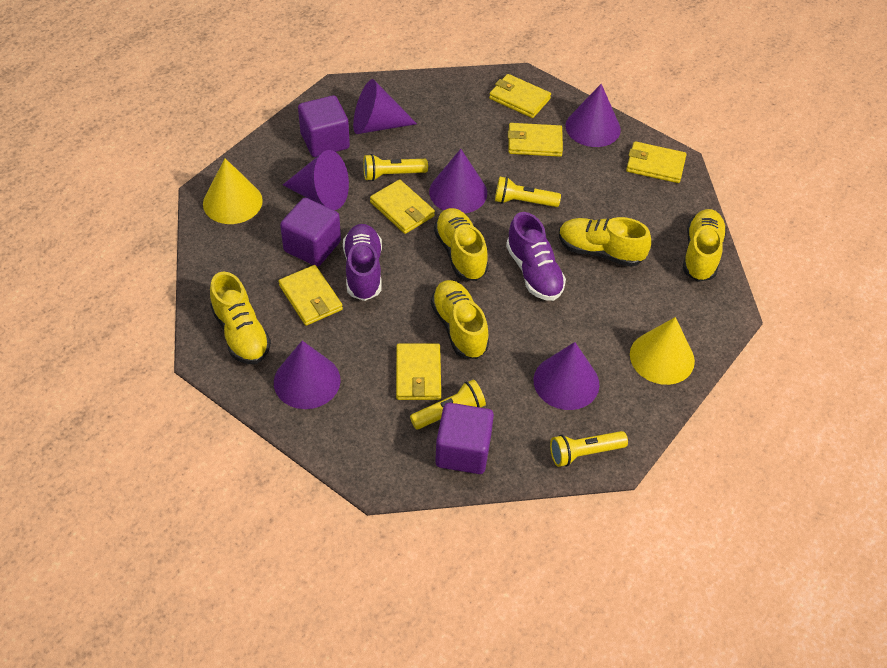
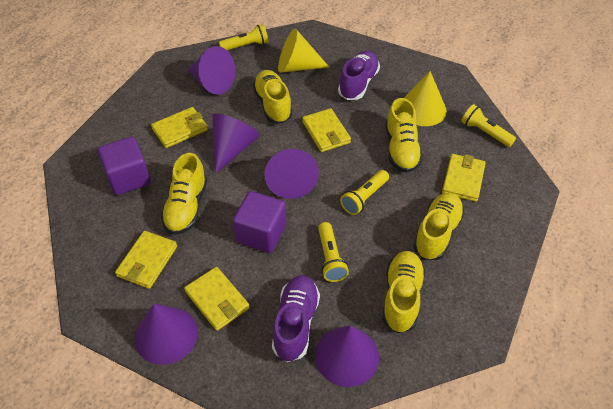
purple cone: [274,341,341,409] [283,150,349,210] [353,79,417,134] [429,149,487,214] [534,342,599,410] [565,84,621,147] = 6 -> [135,303,198,365] [188,46,235,95] [212,114,260,174] [264,149,319,199] [315,325,379,387] = 5
purple cube: [280,198,341,267] [298,95,350,157] [435,403,494,474] = 3 -> [98,137,151,195] [233,191,286,253] = 2
yellow wallet: [279,265,343,326] [370,179,435,234] [396,344,441,400] [489,74,551,118] [508,123,563,157] [626,141,687,183] = 6 -> [115,231,177,289] [151,107,208,148] [184,267,250,331] [302,108,351,152] [442,154,486,202] = 5

